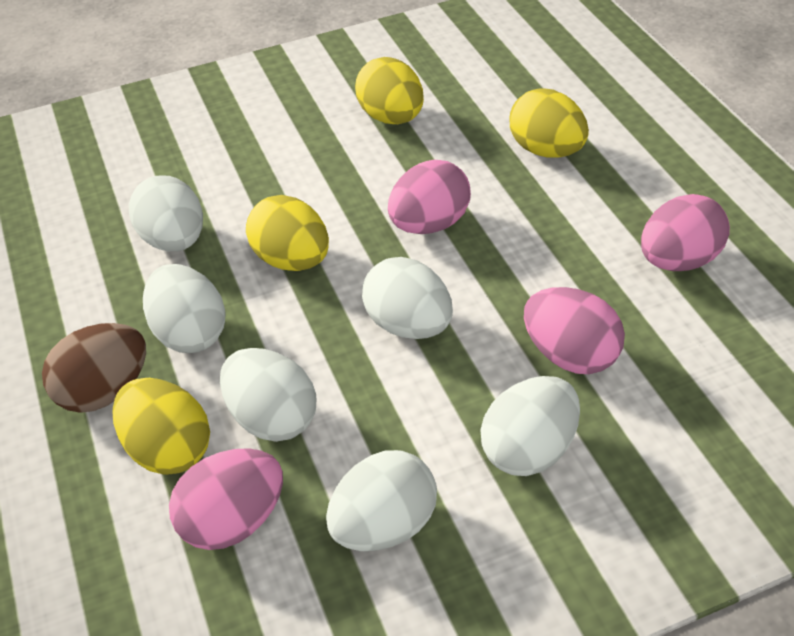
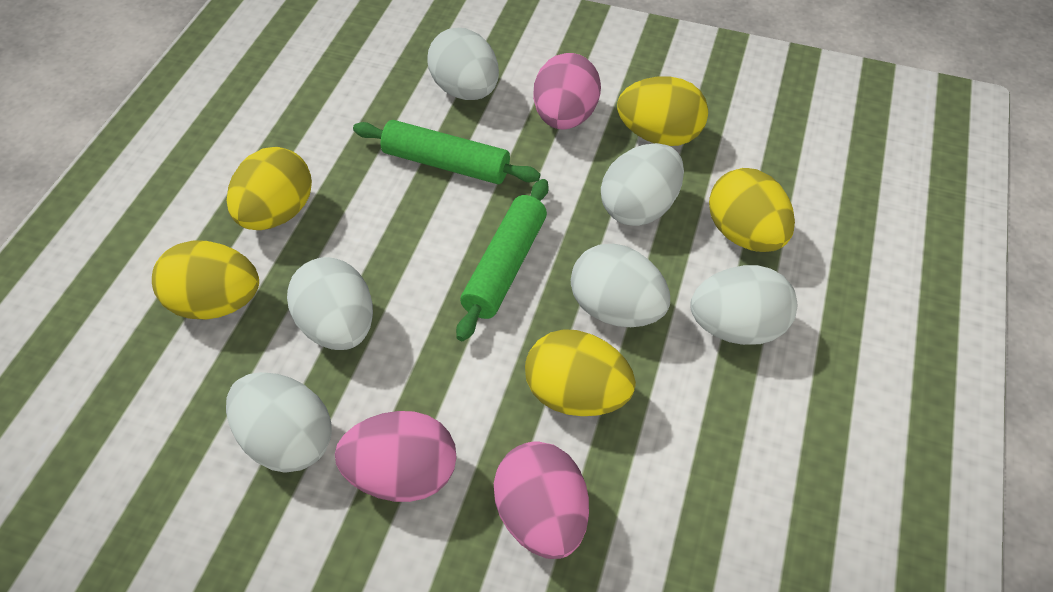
brown egg: [42,323,146,413] = 1 -> none = 0
green rolling pin: none = 0 -> [353,120,541,184] [456,179,548,341] = 2
pink egg: [169,448,283,550] [388,160,471,234] [524,287,625,374] [641,194,730,271] = 4 -> [335,411,457,502] [494,441,589,559] [533,53,601,130] = 3
yellow egg: [113,378,210,475] [246,195,329,271] [355,57,424,124] [509,88,589,158] = 4 -> [152,240,259,320] [227,147,312,230] [525,329,636,416] [617,77,708,146] [709,168,795,252] = 5

